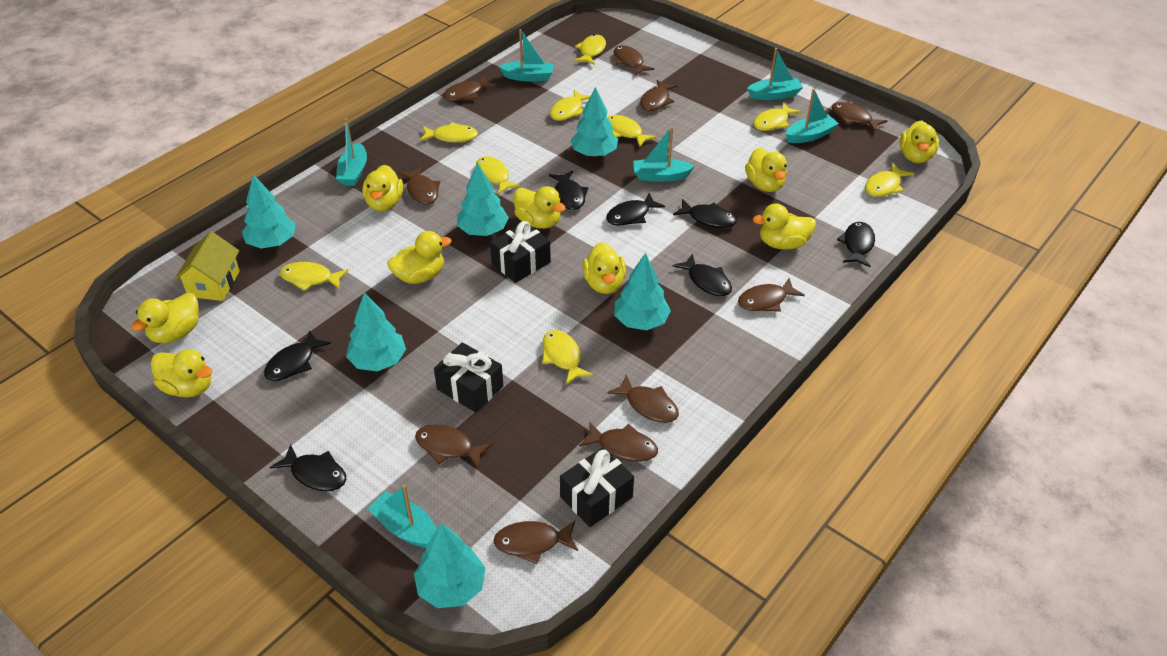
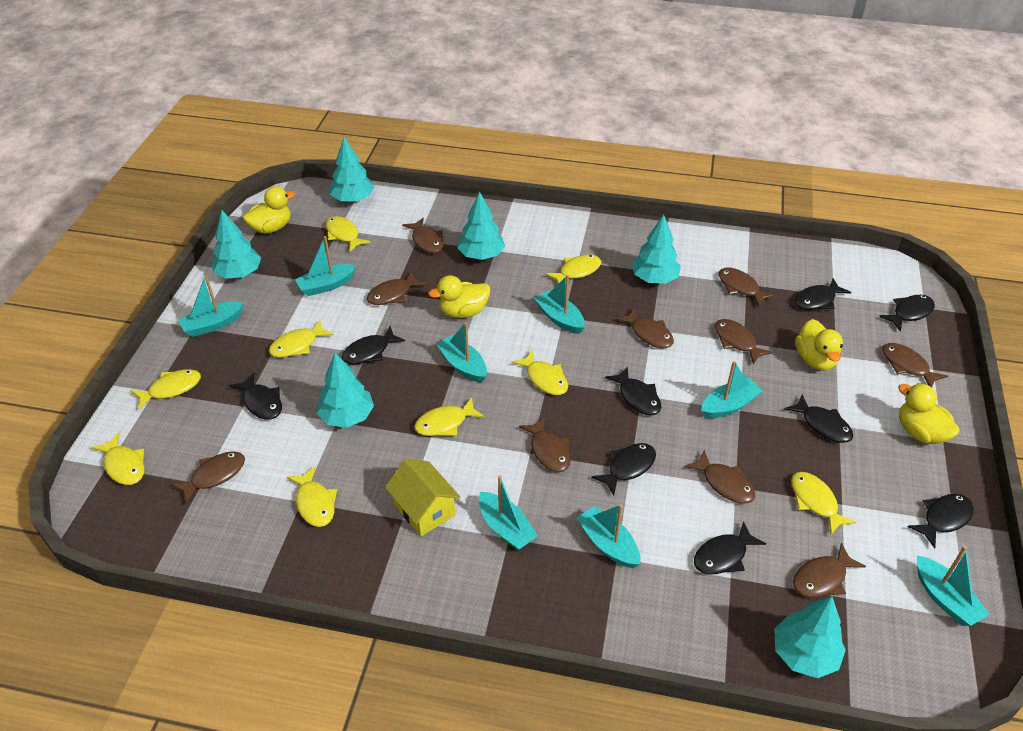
black fish: [264,330,331,381] [270,444,346,491] [549,171,589,210] [606,193,665,226] [672,253,732,296] [673,199,737,228] [837,222,875,267] = 7 -> [230,373,282,420] [342,326,405,365] [592,443,656,495] [605,367,661,416] [694,521,766,575] [784,394,853,443] [795,278,851,310] [879,295,935,331] [908,494,974,549] = 9
black gift: [434,342,503,412] [490,221,551,283] [560,447,634,527] = 3 -> none = 0
turquoise boat: [336,118,367,186] [367,484,437,548] [499,29,554,81] [633,127,695,182] [747,48,803,100] [786,89,839,143] = 6 -> [178,275,244,337] [295,236,356,296] [436,322,487,383] [479,475,538,550] [534,275,585,334] [577,504,640,568] [701,361,763,418] [917,546,990,626] = 8
yellow duck: [131,293,199,343] [151,349,212,397] [362,165,403,211] [388,231,452,284] [514,186,566,229] [582,242,626,294] [745,148,787,192] [753,204,816,250] [900,120,939,163] = 9 -> [243,186,295,234] [428,275,490,318] [795,319,843,370] [898,383,960,444] = 4

